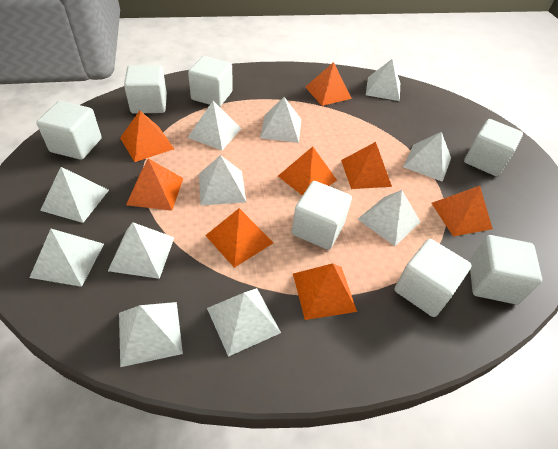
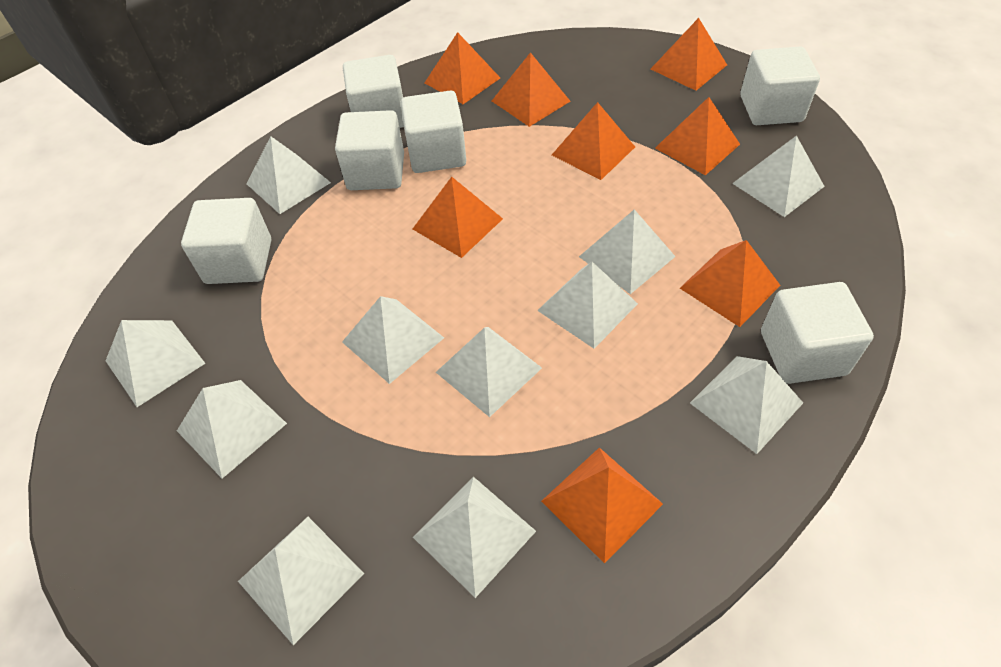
white cube: [36,101,102,160] [124,65,167,114] [188,56,233,107] [292,181,352,250] [395,239,472,317] [464,119,523,176] [469,235,542,304] = 7 -> [181,198,271,284] [335,110,404,190] [343,55,404,128] [401,90,467,173] [740,46,820,125] [761,282,874,384] = 6

